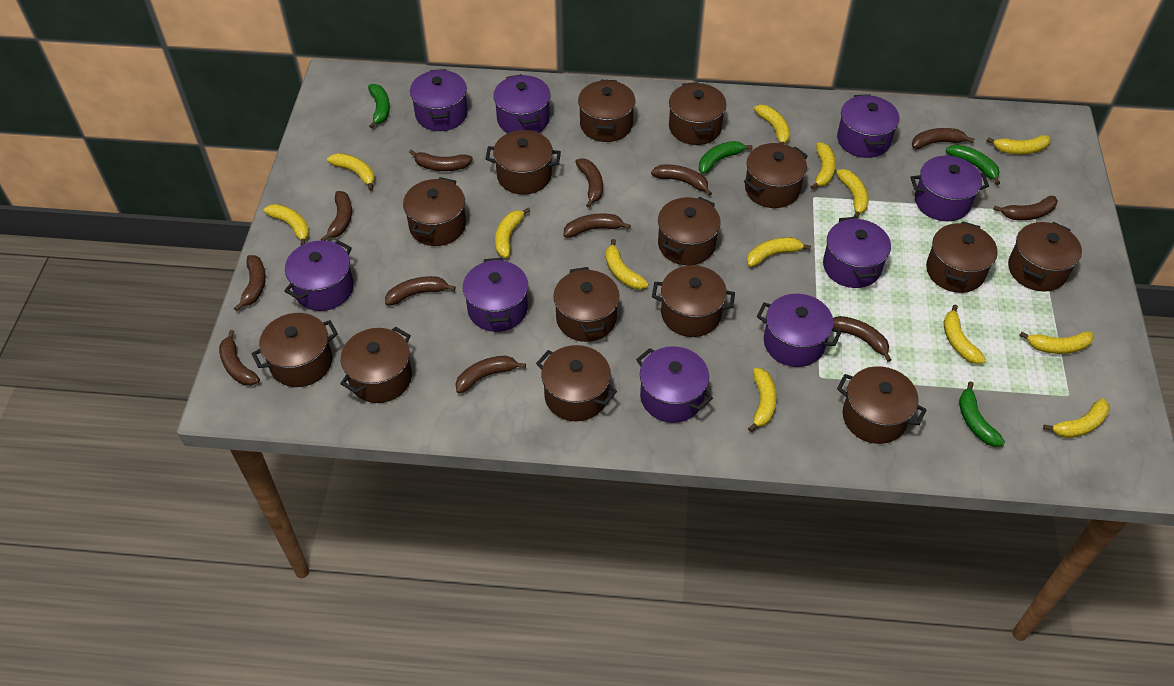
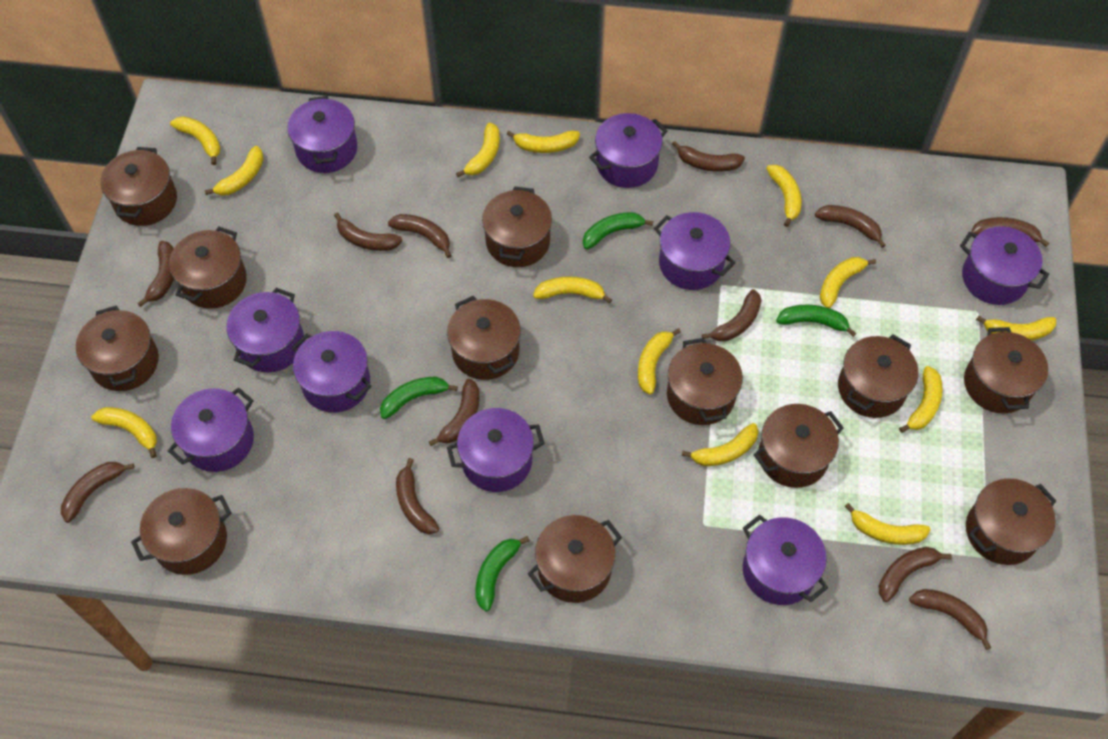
brown pot: [251,313,338,387] [340,327,412,403] [403,177,466,246] [485,130,561,195] [536,345,617,421] [553,267,620,342] [578,80,635,142] [652,265,735,337] [658,197,721,265] [669,82,727,145] [744,143,808,208] [837,366,927,444] [926,221,998,293] [1008,222,1082,292] = 14 -> [76,306,159,391] [100,147,177,226] [131,488,232,575] [169,227,247,309] [447,296,521,380] [482,187,552,267] [528,515,622,603] [667,338,743,425] [753,404,844,488] [838,334,918,418] [964,327,1048,414] [966,478,1056,565] = 12

